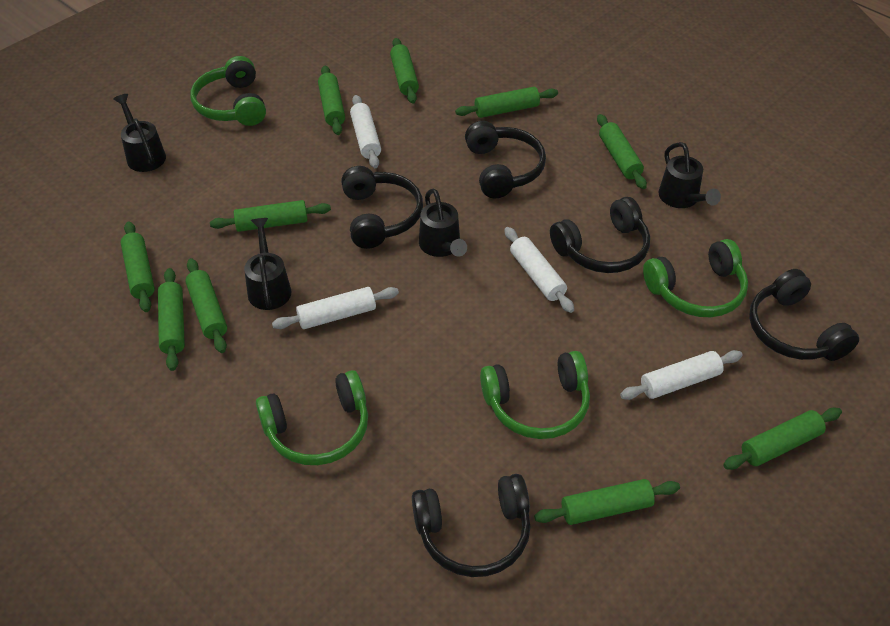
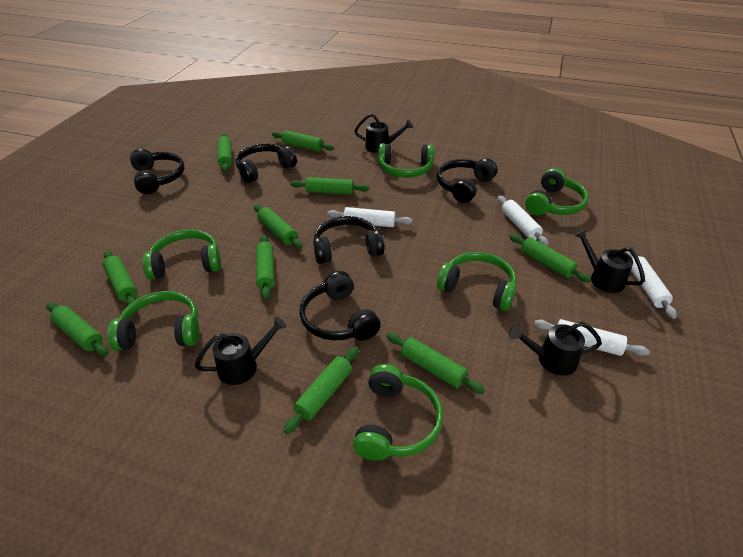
green headphones: [190,56,266,126] [256,370,368,465] [480,351,590,439] [643,239,748,317] = 4 -> [108,291,199,351] [143,230,221,280] [353,364,443,461] [378,143,434,178] [437,252,517,311] [525,168,589,215] = 6

